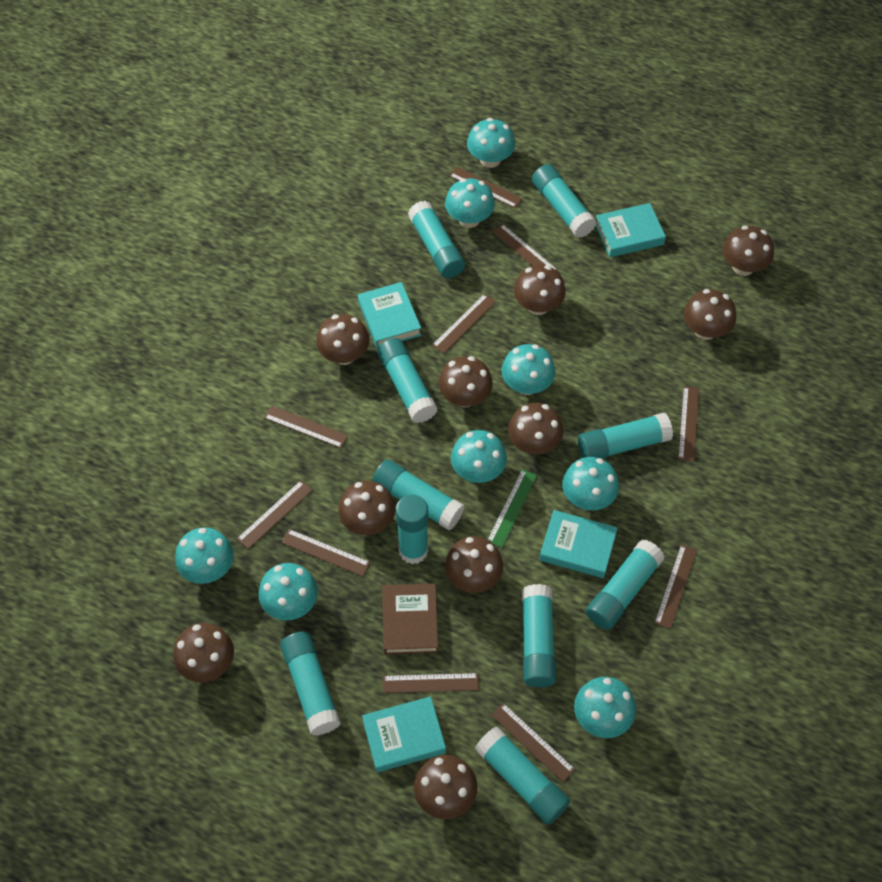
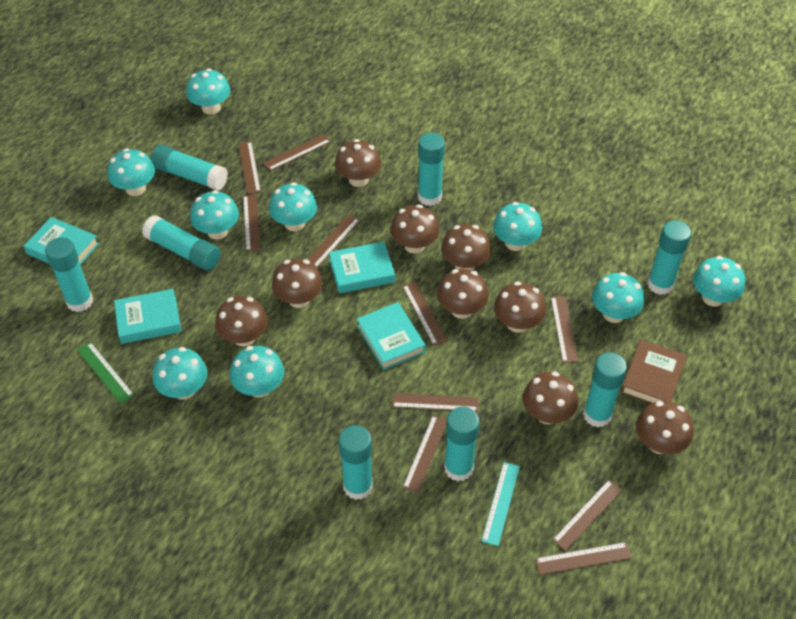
brown mushroom: [173,623,234,682] [316,314,369,365] [338,481,396,535] [414,755,477,819] [439,356,493,407] [445,536,503,593] [508,403,563,454] [514,265,566,315] [683,289,736,340] [723,225,774,276] = 10 -> [215,296,268,347] [272,258,323,308] [335,139,381,187] [391,204,440,253] [437,269,489,319] [441,224,491,271] [494,281,546,333] [523,372,578,424] [636,401,693,454] = 9
turquoise glue stick: [280,631,341,736] [372,459,465,530] [377,338,438,423] [396,495,428,564] [408,201,465,278] [475,726,570,825] [522,584,556,687] [532,164,597,238] [578,413,673,459] [586,540,665,630] = 10 -> [45,237,93,312] [142,215,221,271] [150,145,228,191] [339,425,373,500] [418,133,445,206] [444,407,480,481] [583,352,627,427] [647,220,691,295] = 8
turquoise mushroom: [175,527,234,584] [259,563,318,620] [445,178,495,228] [451,430,507,483] [467,118,515,168] [501,344,555,395] [562,457,619,510] [574,677,636,738] = 8 -> [108,148,155,196] [153,347,207,400] [186,68,230,114] [190,190,239,239] [230,346,284,398] [269,182,317,231] [493,202,542,251] [592,272,644,323] [693,256,745,307] = 9
turquoise ruler: none = 0 -> [482,462,520,546] = 1

